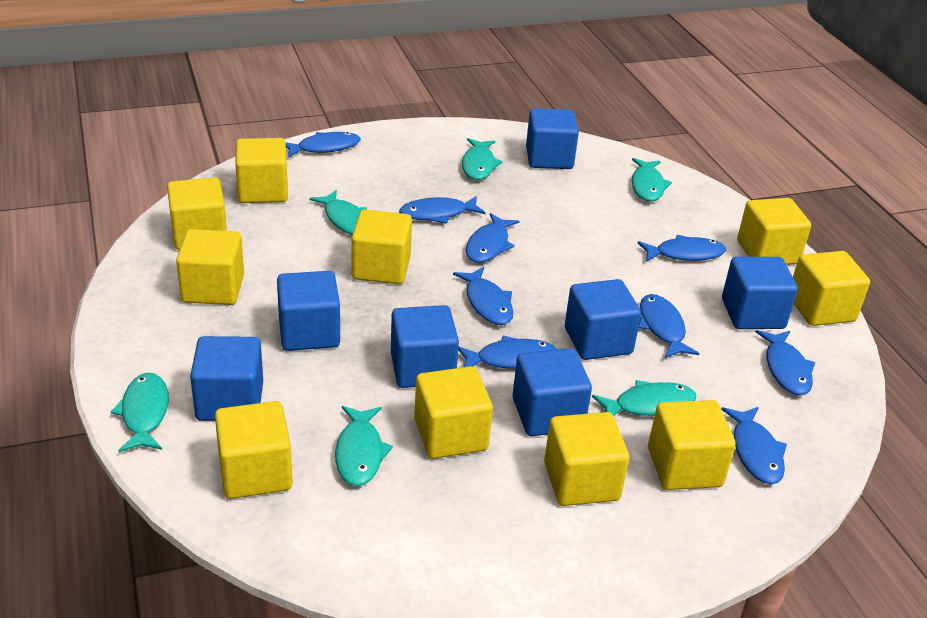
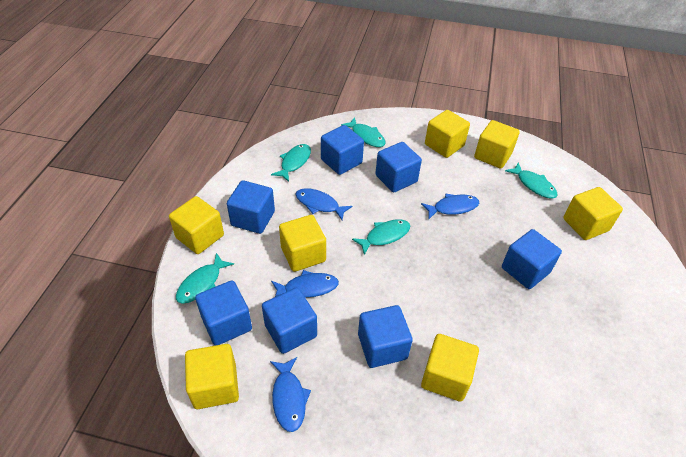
blue fish: [286,132,360,158] [399,196,486,224] [453,267,513,325] [458,336,557,369] [466,213,519,263] [638,235,726,262] [639,294,699,358] [721,407,787,484] [756,330,815,396] = 9 -> [270,357,311,432] [271,270,339,297] [295,188,353,220] [421,193,479,219] = 4
turquoise fish: [111,373,169,452] [309,190,367,235] [335,406,393,486] [462,138,503,180] [592,380,697,416] [632,158,672,201] = 6 -> [176,253,234,304] [271,144,311,182] [341,117,385,147] [352,219,410,255] [505,162,558,199] = 5
yellow cube: [167,178,227,250] [176,229,244,305] [215,401,293,499] [235,138,288,203] [352,210,412,284] [414,366,493,459] [544,412,629,506] [648,400,736,490] [737,198,811,265] [793,251,870,326] = 10 -> [169,196,224,254] [185,344,239,409] [279,215,326,272] [421,334,479,402] [425,110,470,158] [474,120,520,169] [563,187,623,240] = 7

